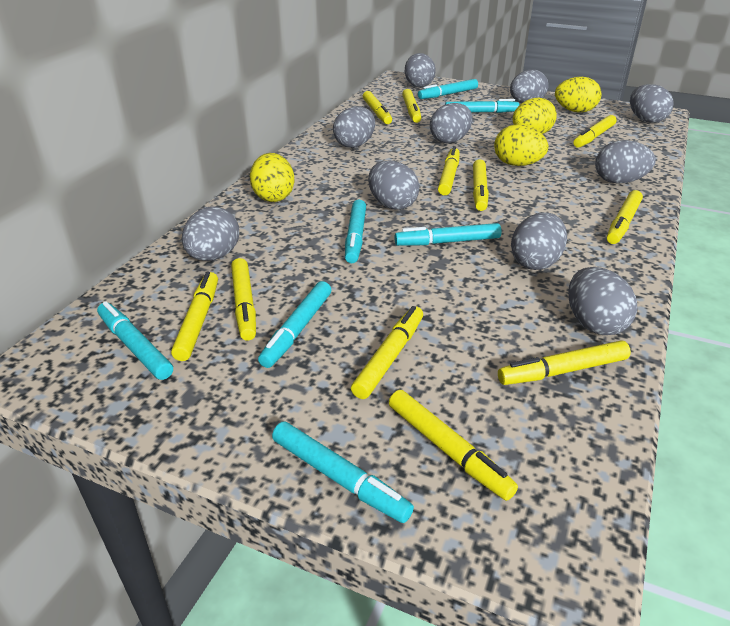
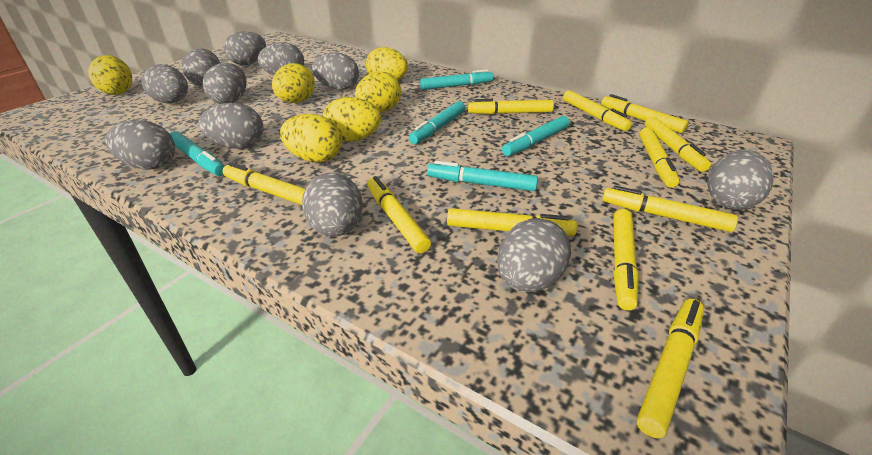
grey egg: [182,206,239,261] [333,107,375,148] [368,160,419,210] [405,53,436,88] [430,103,473,144] [510,69,548,103] [511,212,567,270] [568,267,637,335] [595,140,656,183] [630,84,674,123] = 10 -> [105,120,175,170] [141,64,188,103] [182,48,220,87] [199,103,264,149] [203,63,247,104] [224,31,266,65] [258,42,304,75] [302,173,363,236] [312,52,359,90] [497,218,571,292] [708,150,774,210] = 11
turquoise marker: [97,301,173,380] [258,281,331,368] [272,421,414,523] [345,200,366,263] [394,223,501,246] [418,79,478,99] [445,99,519,113] = 7 -> [170,131,225,176] [409,101,465,144] [420,69,493,90] [427,161,538,191] [502,116,569,156] = 5
yellow egg: [250,153,295,202] [494,124,548,166] [513,98,557,134] [555,77,602,113] = 4 -> [88,55,132,95] [272,63,315,103] [280,114,342,162] [323,97,381,142] [355,71,401,112] [366,47,408,80] = 6

